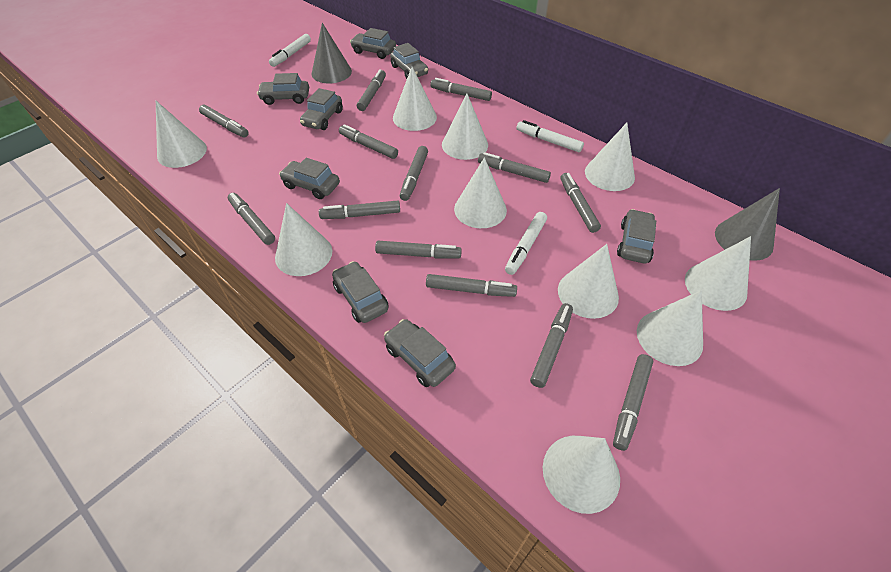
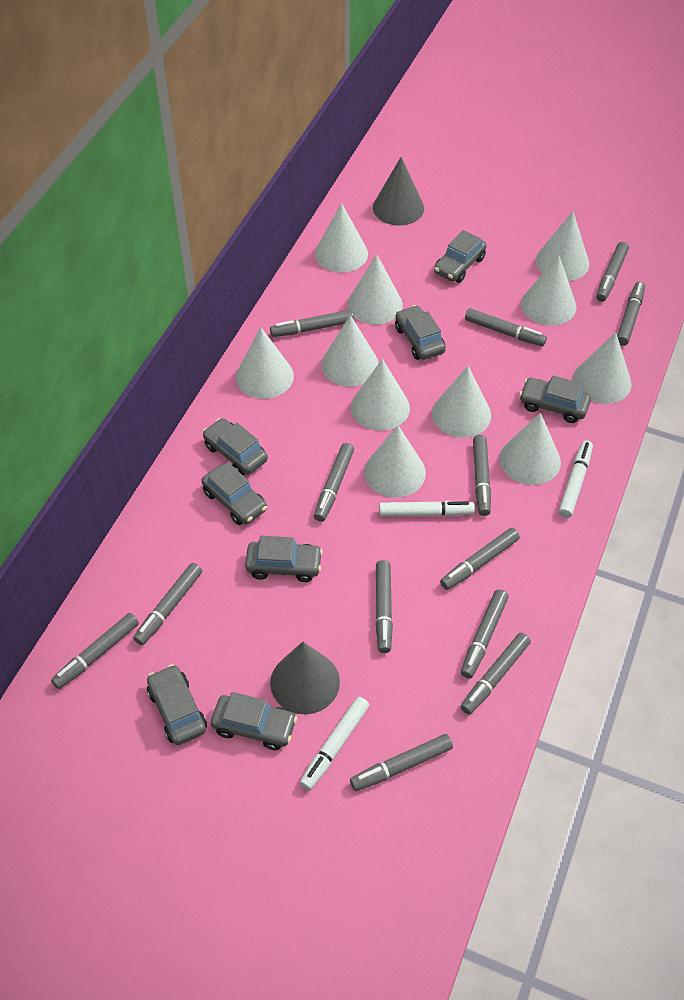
white cone: [156,101,207,168] [275,203,332,276] [393,67,437,131] [442,93,488,160] [454,157,507,228] [543,436,620,514] [558,244,619,319] [585,123,635,191] [637,290,703,366] [685,236,751,311] = 10 -> [236,327,294,399] [315,203,368,273] [321,315,379,387] [347,254,403,325] [351,359,410,431] [364,425,426,498] [432,366,491,438] [499,413,561,485] [521,255,577,326] [536,212,589,281] [573,332,632,404] = 11

